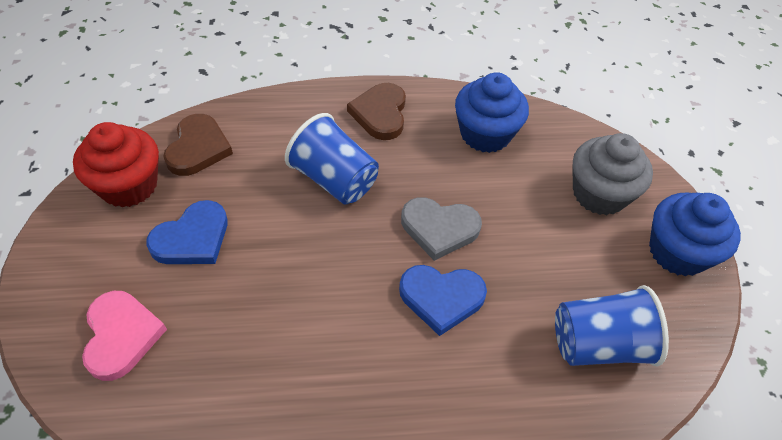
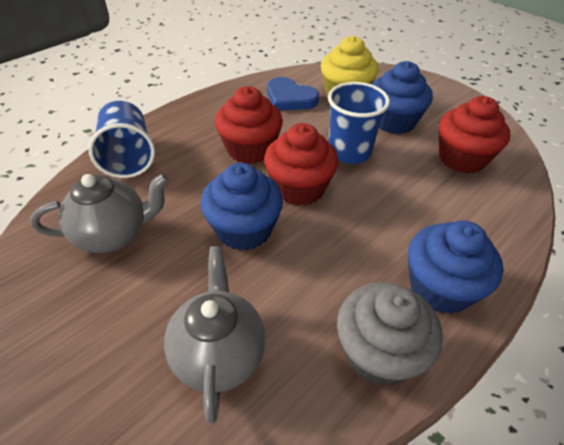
blue cupcake: [455,72,529,153] [649,192,741,276] = 2 -> [201,163,283,251] [372,61,433,134] [408,220,503,314] = 3
blue heart: [146,200,227,264] [399,265,487,336] = 2 -> [267,77,319,111] = 1
brown heart: [163,114,233,176] [347,83,406,140] = 2 -> none = 0
grey heart: [401,197,482,261] = 1 -> none = 0
grey teapot: none = 0 -> [30,173,169,253] [164,246,266,423] = 2
pink heart: [82,291,167,381] = 1 -> none = 0
red cupcake: [73,122,159,207] = 1 -> [215,86,283,164] [264,123,338,206] [439,96,510,174] = 3
yellow cupcake: none = 0 -> [321,36,379,96] = 1

